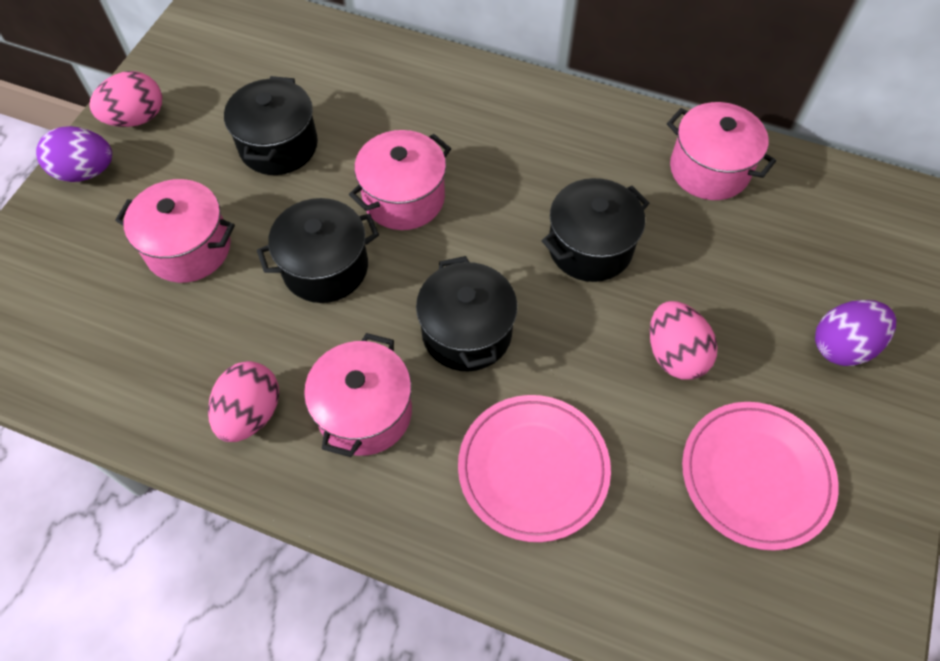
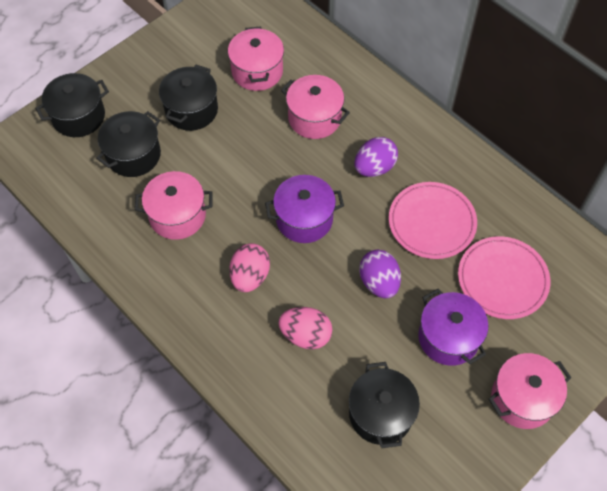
pink egg: [89,71,162,127] [208,361,279,442] [650,301,717,380] = 3 -> [229,243,270,292] [278,307,333,349] = 2
purple pot: none = 0 -> [265,175,344,243] [418,289,488,366] = 2

